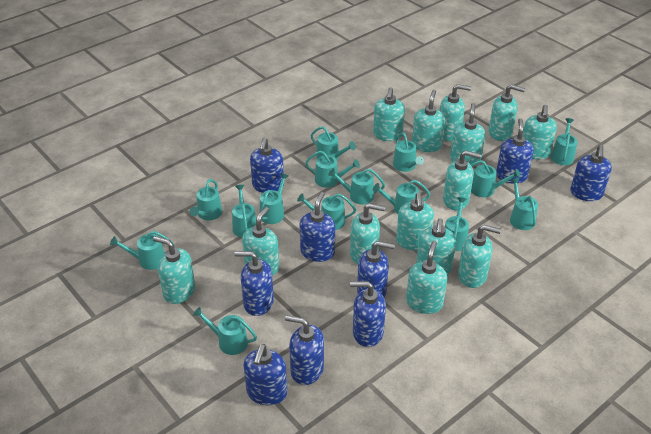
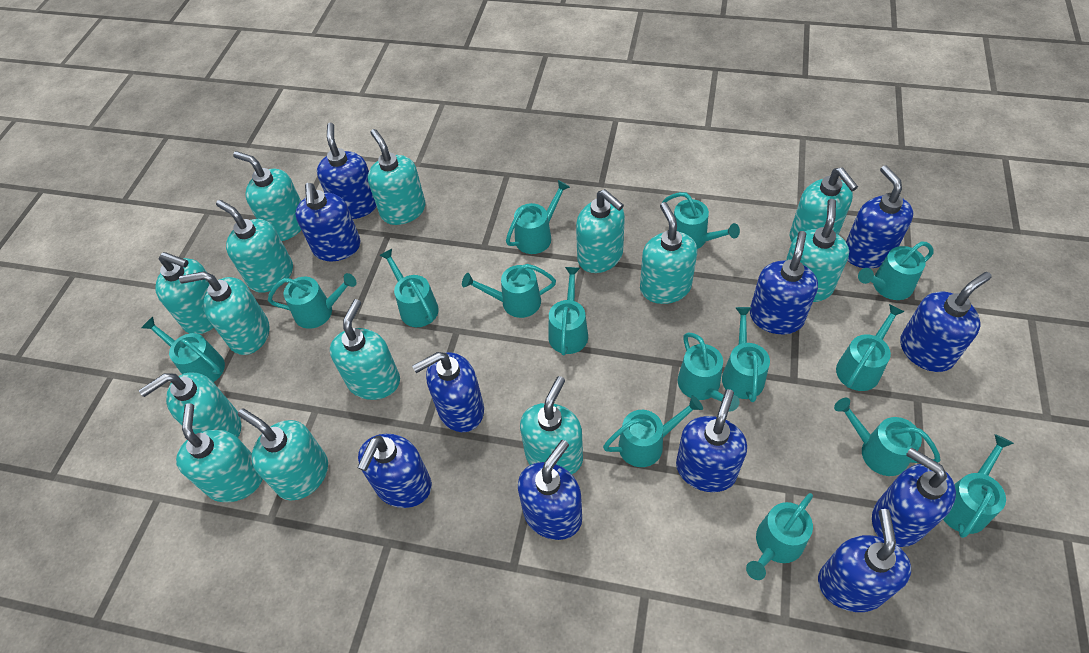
blue soap dispenser: [234,251,274,316] [244,344,287,405] [250,137,284,193] [285,315,324,385] [300,192,335,262] [350,281,386,347] [357,241,395,298] [496,119,534,183] [570,145,612,201] = 9 -> [295,183,361,261] [317,123,377,219] [357,434,432,508] [412,352,484,432] [518,440,582,540] [676,389,747,492] [750,231,818,334] [818,509,911,612] [846,165,913,268] [872,447,956,547] [900,272,992,372] = 11

